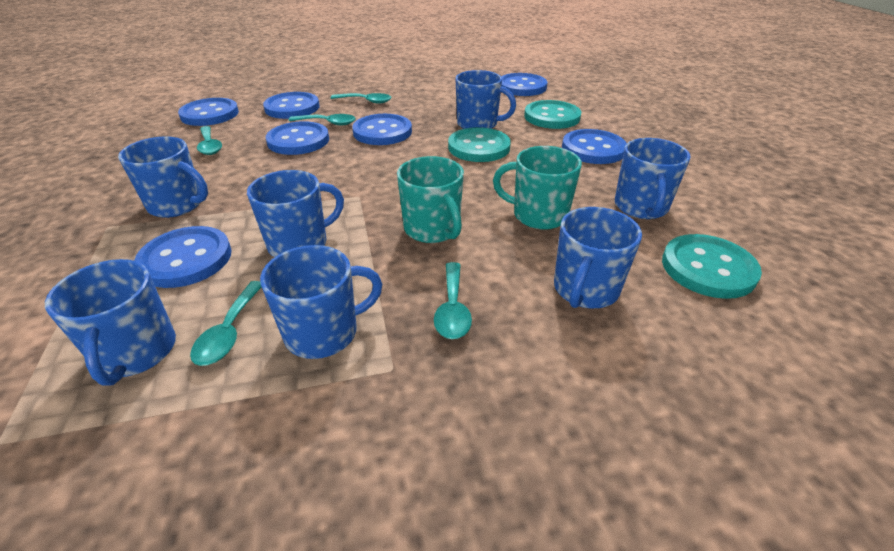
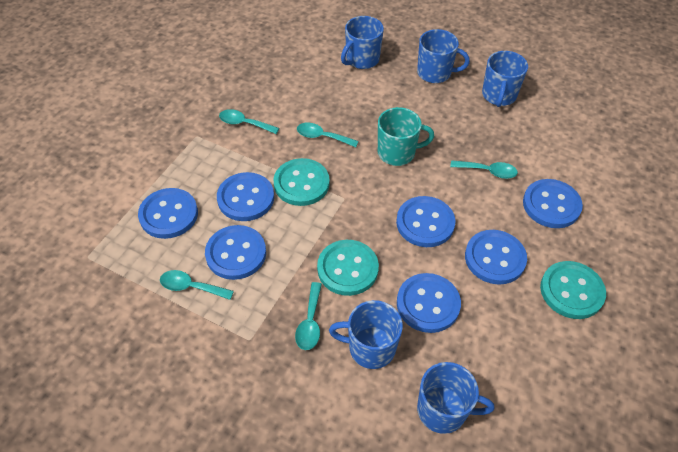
blue mug: [45,259,176,386] [118,137,208,218] [247,170,344,257] [260,245,382,359] [456,70,516,129] [554,207,642,309] [615,138,691,219] = 7 -> [329,300,403,369] [341,16,384,69] [417,29,470,83] [417,362,494,434] [482,51,528,107] = 5
turquoise mug: [397,156,464,243] [493,146,582,230] = 2 -> [378,107,434,166] = 1

